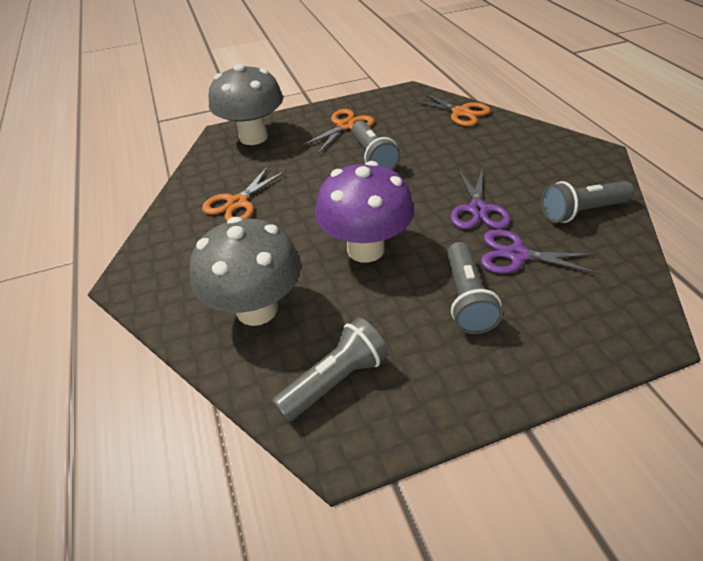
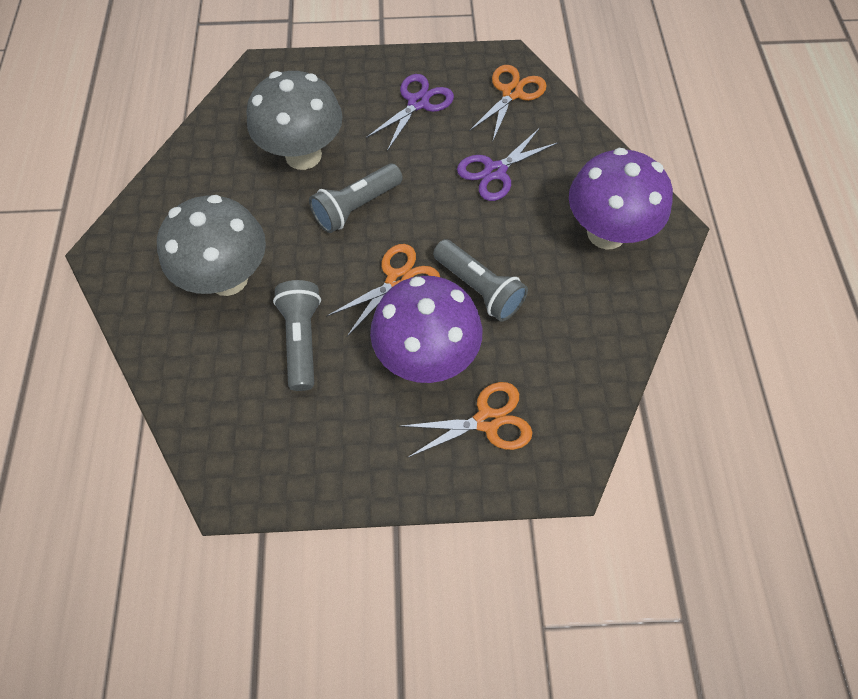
grey flashlight: [272,318,388,422] [352,121,401,170] [447,242,503,334] [541,181,635,223] = 4 -> [273,280,321,391] [309,164,403,233] [433,239,528,322] = 3
purple mushroom: [315,161,414,263] = 1 -> [370,276,482,383] [569,148,673,250] = 2

